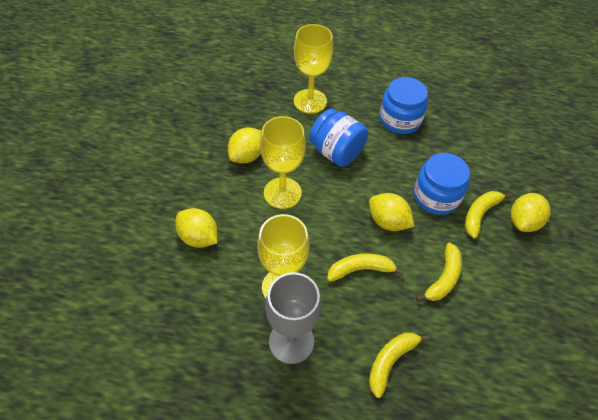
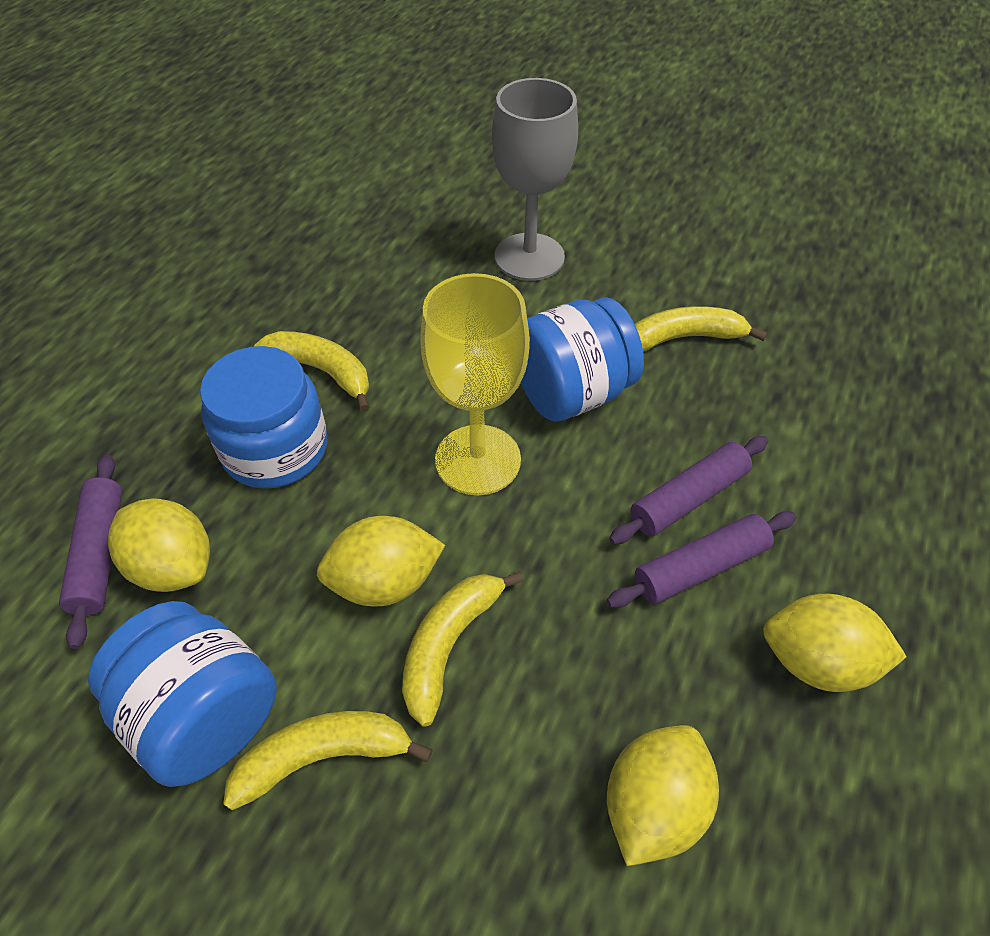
purple rolling pin: none = 0 -> [59,455,122,649] [607,511,796,608] [609,436,768,544] = 3
yellow goblet: [257,214,309,299] [260,116,306,209] [294,24,333,114] = 3 -> [420,273,530,495] = 1

